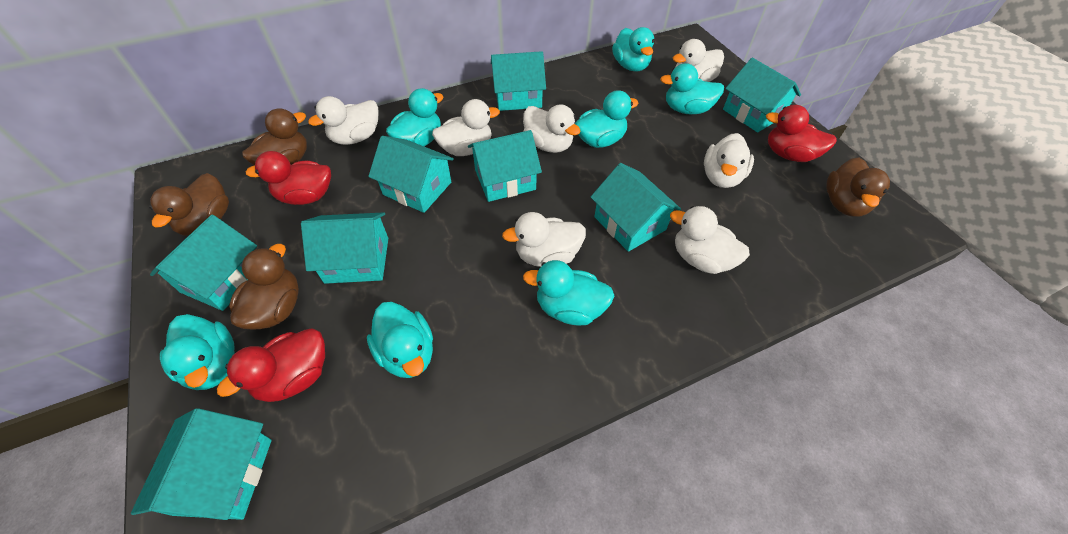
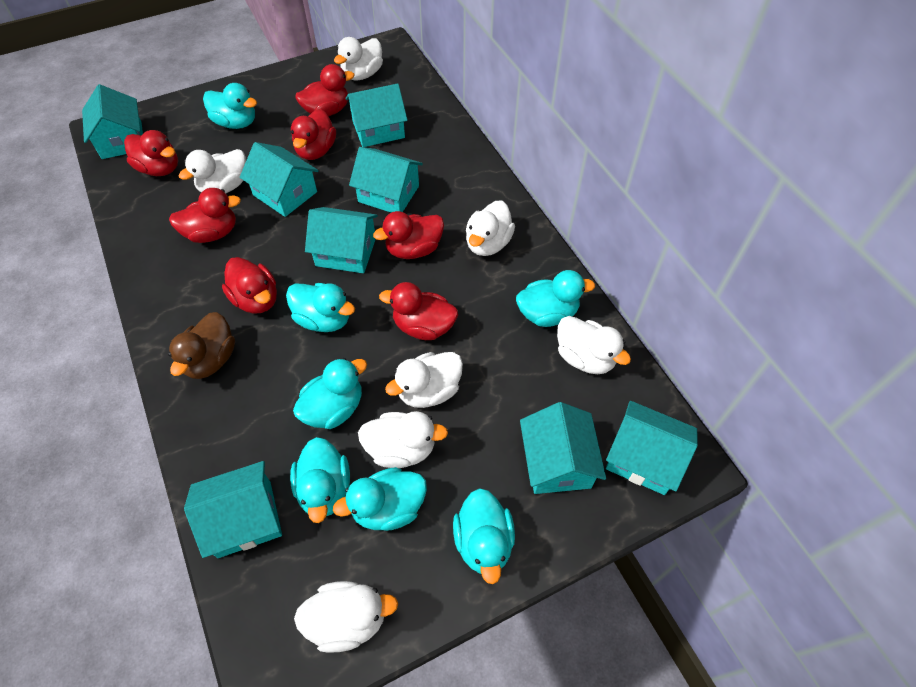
brown duck: [149,173,229,236] [229,244,299,330] [242,108,307,165] [827,158,890,217] = 4 -> [168,312,235,379] = 1
red duck: [217,328,325,402] [246,151,331,205] [766,105,837,162] = 3 -> [124,130,178,176] [169,188,241,243] [222,257,277,314] [291,109,336,160] [295,64,354,116] [373,211,444,259] [379,282,458,340] = 7

